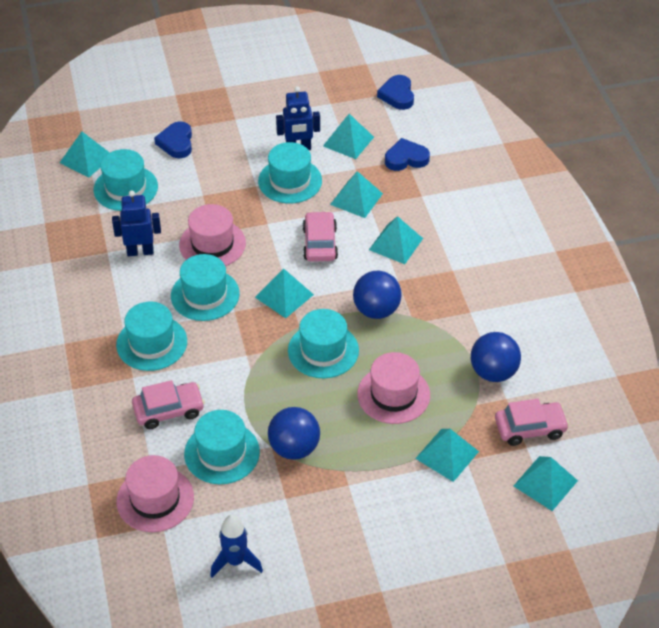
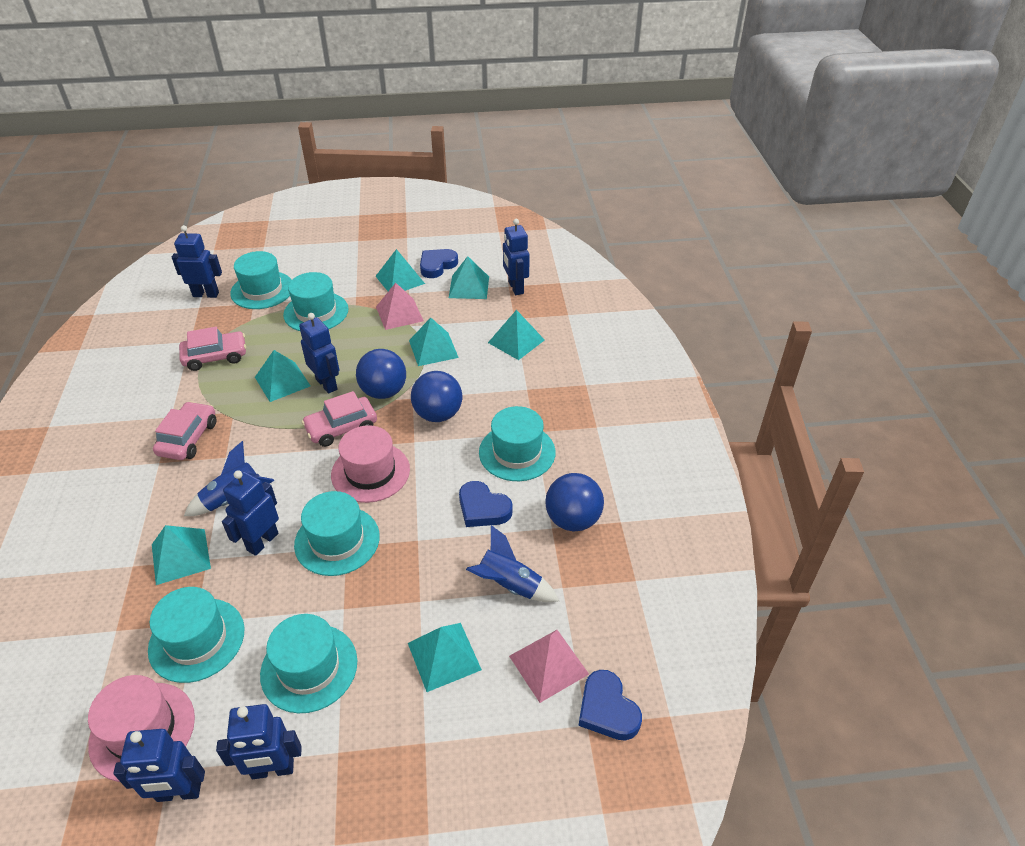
blue robot: [112,190,161,256] [276,86,320,150] = 2 -> [113,729,205,802] [172,225,222,298] [216,704,302,779] [222,470,279,556] [299,313,339,394] [503,219,530,295] = 6
blue rocket: [210,515,263,577] = 1 -> [184,441,274,516] [466,525,559,602] = 2
pink hat: [116,455,194,532] [179,204,246,266] [357,352,430,424] = 3 -> [88,675,195,782] [331,425,410,503] = 2
pink pyramid: none = 0 -> [376,283,424,330] [509,630,589,703] = 2

